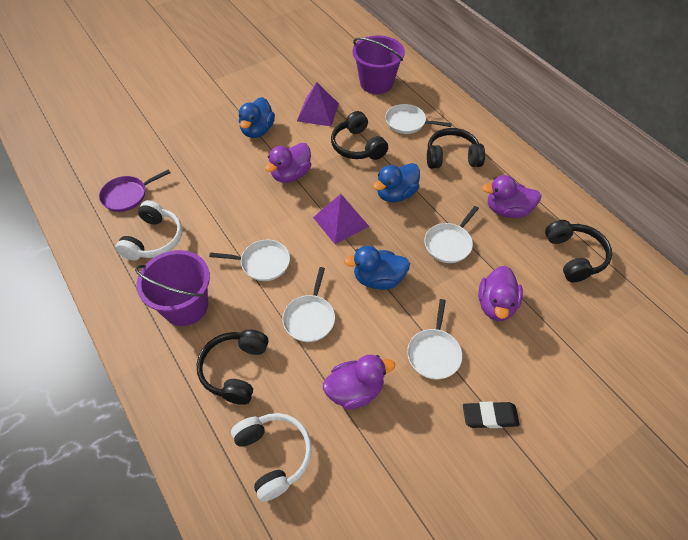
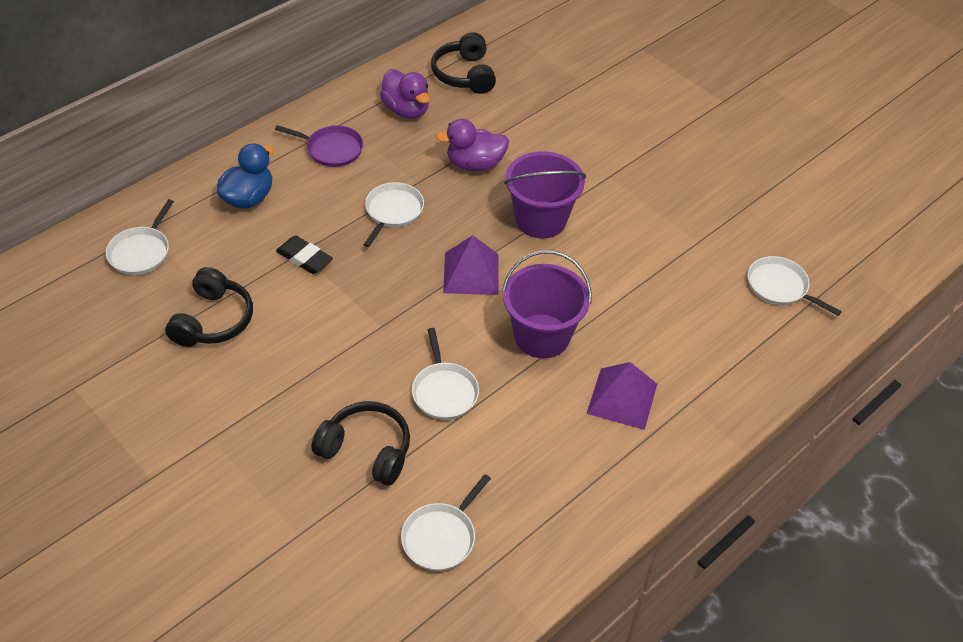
black headphones: [196,329,268,405] [331,111,388,160] [427,128,485,169] [545,220,612,282] = 4 -> [165,267,253,347] [311,401,410,486] [431,32,496,94] = 3
blue duck: [239,97,275,138] [344,246,410,290] [373,163,420,202] = 3 -> [217,143,274,208] = 1
purple duck: [265,143,311,183] [323,355,395,410] [478,266,523,321] [482,175,542,218] = 4 -> [380,69,430,119] [436,119,509,171] = 2
white headphones: [116,200,182,260] [231,413,312,502] = 2 -> none = 0

